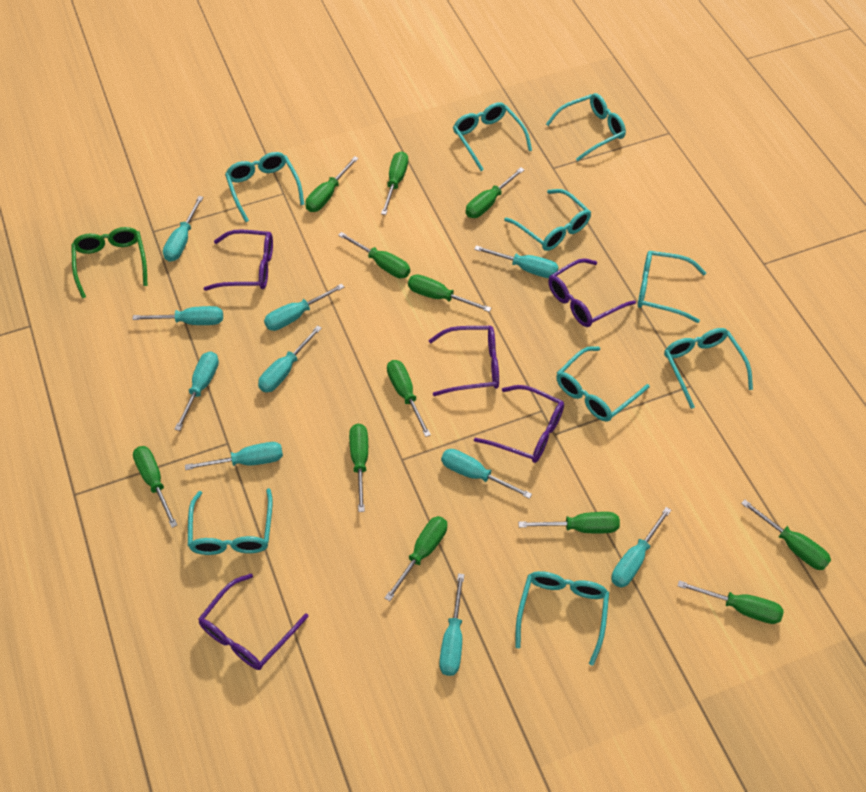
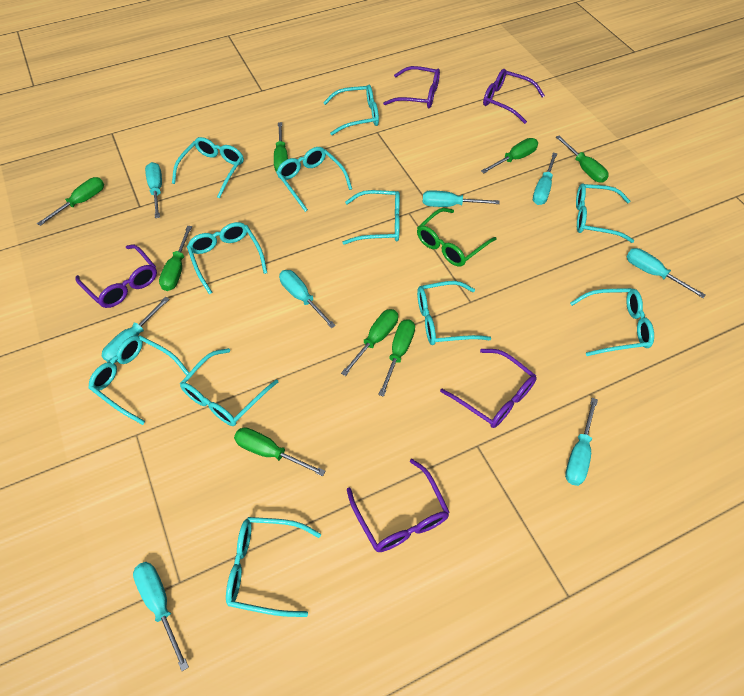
green screwdriver: [133,446,177,528] [305,156,359,212] [338,232,410,278] [349,424,368,512] [381,151,408,215] [385,516,447,601] [387,360,431,437] [408,274,491,312] [466,167,525,218] [518,512,620,533] [678,580,784,624] [741,500,831,570] = 12 -> [37,177,104,226] [159,226,192,291] [234,427,325,476] [274,122,288,172] [341,309,398,376] [378,319,415,397] [481,138,538,173] [556,136,609,183] = 8
turquoise glasses: [188,488,273,555] [225,152,304,222] [453,102,532,171] [504,189,591,251] [515,571,609,666] [546,93,626,161] [556,346,650,422] [638,251,706,323] [664,328,753,409] = 9 -> [88,335,189,425] [172,137,244,199] [180,348,278,426] [187,222,267,294] [226,517,321,617] [276,147,352,212] [323,85,379,135] [342,190,400,245] [417,281,491,345] [570,288,654,356] [576,184,634,243] = 11
turquoise screwdriver: [132,306,223,325] [163,196,204,262] [174,351,219,431] [185,442,283,470] [258,325,322,393] [264,283,344,331] [439,573,465,676] [441,449,532,499] [474,245,559,278] [611,507,671,587] = 10 -> [102,297,169,363] [133,562,189,671] [145,162,162,218] [279,270,336,329] [423,190,500,207] [533,153,557,205] [565,398,598,486] [626,248,706,298] = 8

